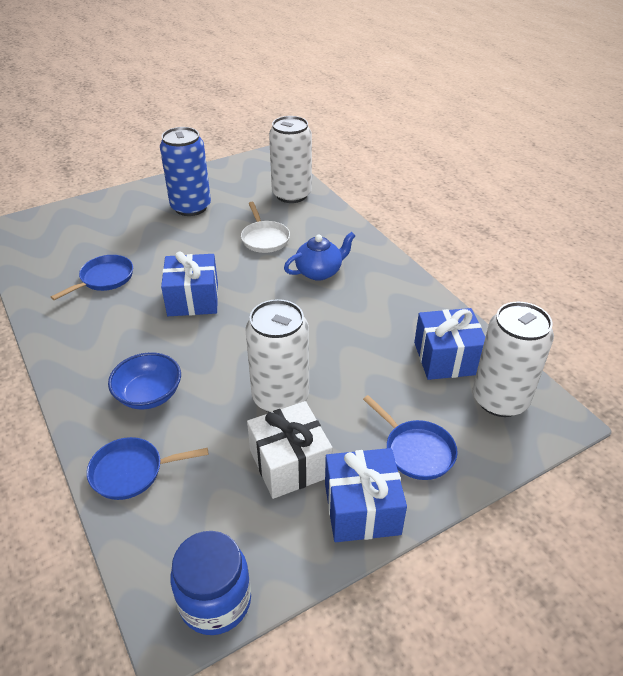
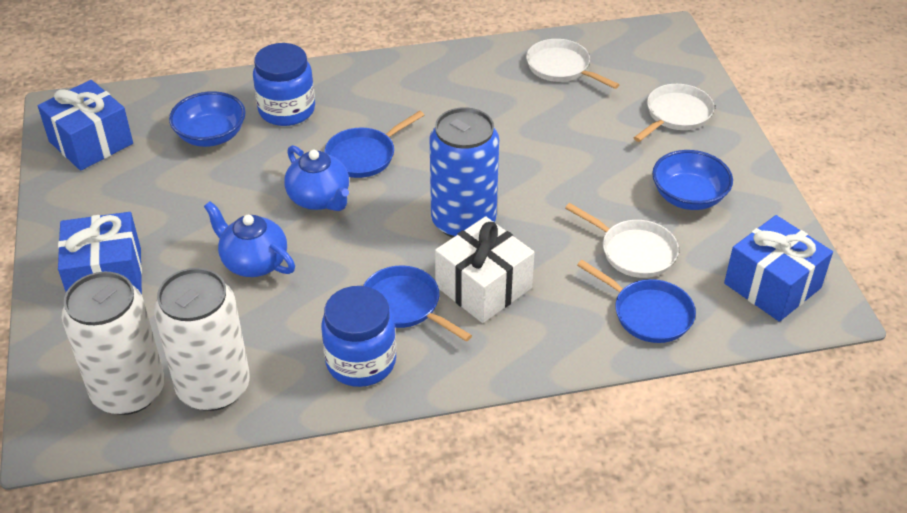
blue bowl: [108,352,181,410] = 1 -> [169,91,246,147] [652,150,733,210] = 2
blue jar: [170,531,251,635] = 1 -> [253,43,315,126] [321,286,396,387] = 2
blue teapot: [284,232,355,281] = 1 -> [204,201,295,277] [284,145,349,211] = 2
white can: [245,299,309,412] [269,116,312,203] [473,302,554,417] = 3 -> [61,272,165,415] [154,268,250,411] = 2
white pan: [241,202,290,253] = 1 -> [526,39,620,89] [565,203,679,278] [634,84,715,142] = 3

